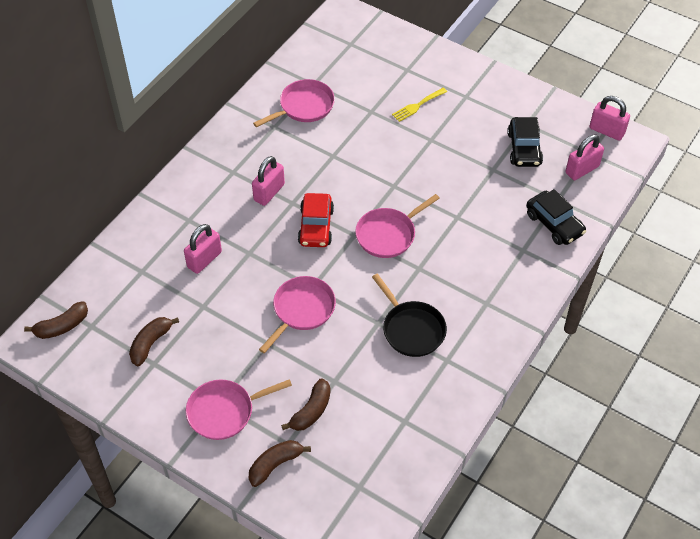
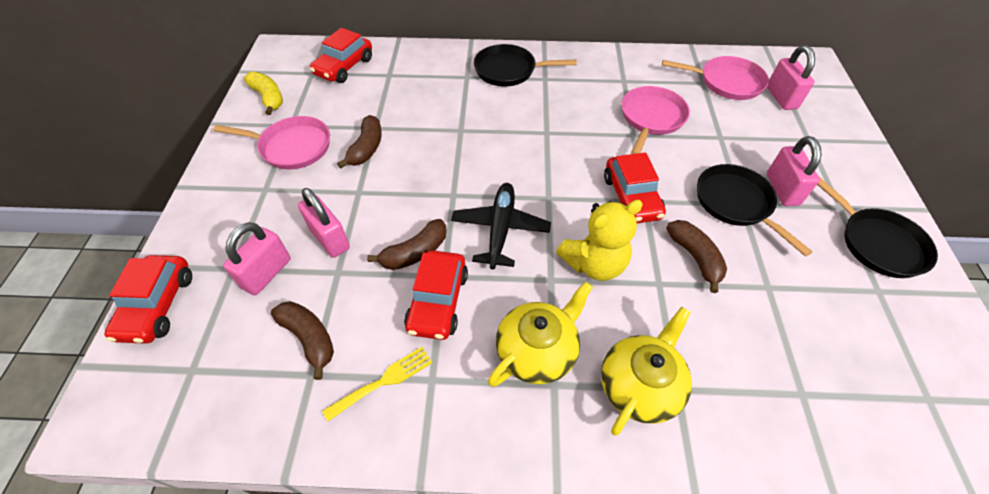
black car: [507,117,543,167] [526,189,586,245] = 2 -> none = 0
black pan: [372,274,447,357] = 1 -> [474,44,577,86] [697,164,813,257] [817,177,938,278] = 3
black plane: none = 0 -> [451,183,551,269] = 1
pink pan: [186,379,292,440] [253,79,335,127] [259,276,336,353] [355,194,440,258] = 4 -> [214,116,330,169] [621,86,690,154] [662,56,769,100] = 3
red car: [298,193,334,247] = 1 -> [104,255,192,344] [310,28,372,83] [404,250,468,340] [604,153,666,223] = 4
yellow banana: none = 0 -> [244,71,283,115] = 1
yellow teapot: none = 0 -> [488,281,593,387] [601,307,692,436] = 2
yellow teddy bear: none = 0 -> [556,200,643,281] = 1

